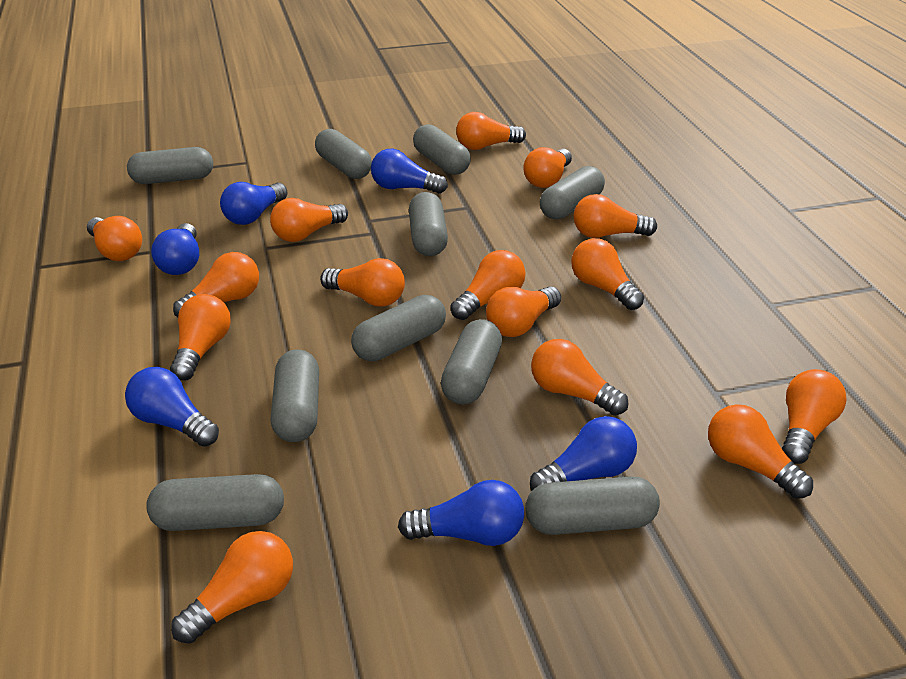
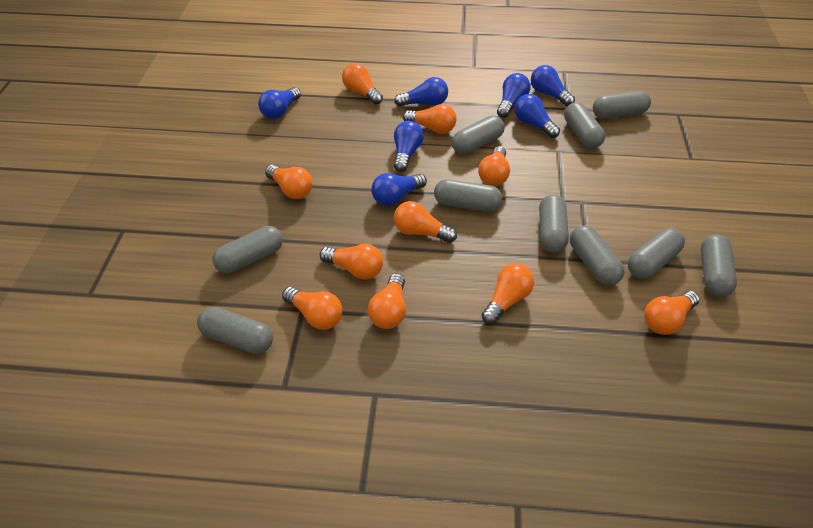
blue light bulb: [125,367,219,447] [151,223,199,275] [220,182,288,225] [371,149,448,194] [398,480,524,546] [530,416,637,491] = 6 -> [258,87,301,119] [371,173,427,206] [394,77,448,107] [394,121,424,172] [497,73,531,118] [514,94,560,138] [531,65,575,106] = 7
orange light bulb: [87,216,142,261] [170,294,231,381] [171,531,293,644] [173,252,259,317] [270,198,348,242] [320,258,405,307] [450,250,525,320] [456,112,526,150] [486,286,561,337] [523,147,572,188] [531,339,629,416] [571,238,644,310] [573,194,657,238] [708,404,813,499] [782,369,847,464] = 15 -> [265,165,313,199] [282,287,342,330] [319,244,383,280] [342,63,383,105] [368,273,406,329] [394,201,457,243] [403,104,456,134] [478,146,510,186] [481,263,534,325] [644,291,700,335] = 10

